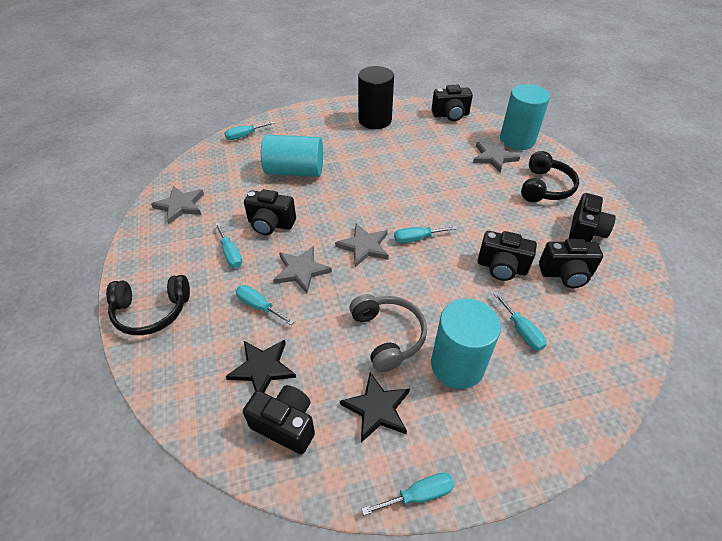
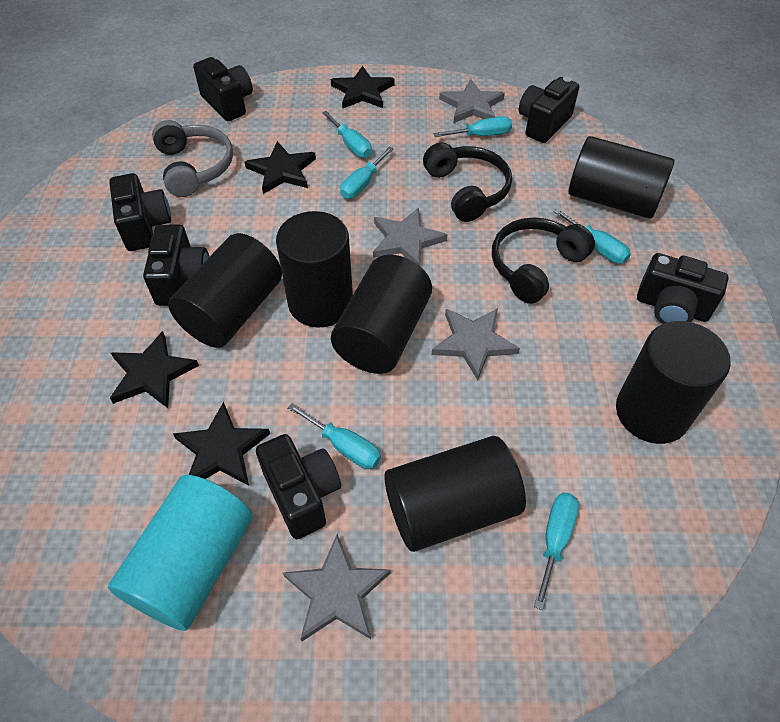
black cylinder: [358,66,394,129] = 1 -> [168,233,282,348] [276,211,353,327] [331,255,432,374] [385,436,526,552] [568,136,674,219] [616,321,731,444] = 6
black star: [226,340,296,393] [340,372,410,442] = 2 -> [110,331,199,408] [173,402,270,486] [245,141,316,194] [331,66,395,109] = 4
turquoise cylinder: [261,135,323,177] [431,299,501,389] [500,84,550,150] = 3 -> [108,475,253,631] = 1

